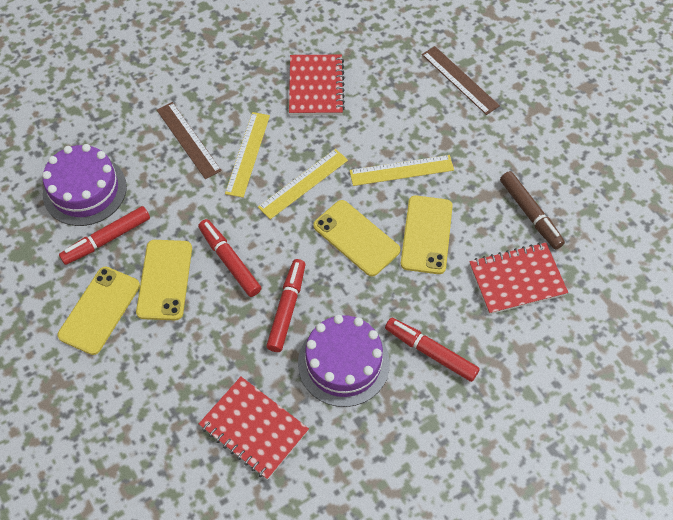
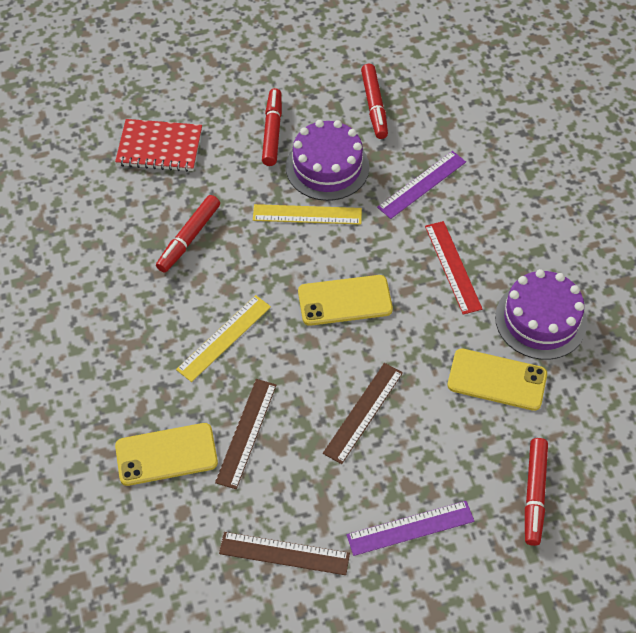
brown marker: [500,171,565,250] = 1 -> none = 0
brown ruler: [157,102,222,179] [422,46,500,115] = 2 -> [215,379,277,489] [219,532,350,575] [323,363,403,464] = 3
purple ruler: none = 0 -> [347,501,474,556] [377,151,466,219] = 2
red notebook: [199,377,309,480] [289,55,345,116] [469,242,568,315] = 3 -> [115,119,202,172] = 1
red ruler: none = 0 -> [425,221,482,315] = 1
yellow phone: [58,267,140,355] [136,240,192,320] [313,200,400,276] [401,196,453,274] = 4 -> [115,423,218,486] [298,275,393,326] [448,349,547,411] = 3
yellow ruler: [225,112,270,198] [258,149,348,219] [349,155,454,186] = 3 -> [176,295,271,382] [253,204,362,224] = 2

